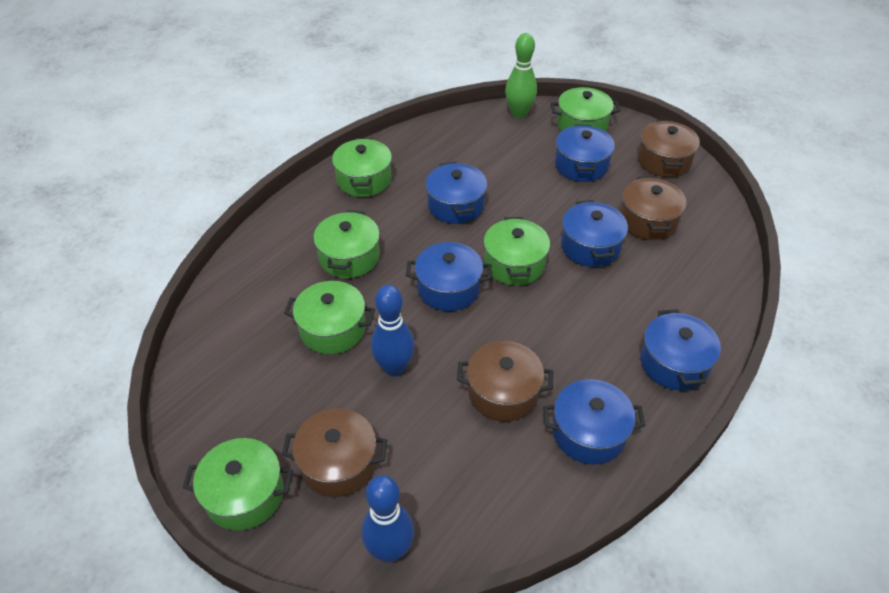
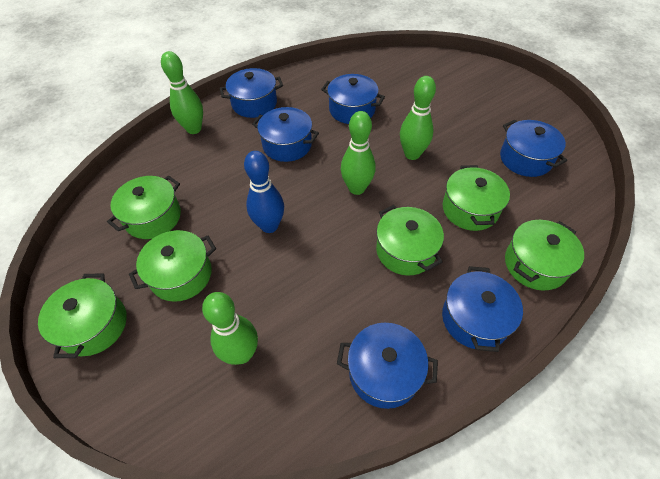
blue bowling pin: [361,475,414,563] [371,285,415,377] = 2 -> [244,151,284,233] = 1
brown pot: [282,408,387,497] [457,341,553,422] [620,177,686,240] [638,120,700,177] = 4 -> none = 0
green bowling pin: [505,33,537,118] = 1 -> [161,51,203,134] [202,292,258,365] [341,111,376,195] [400,76,436,160] = 4

